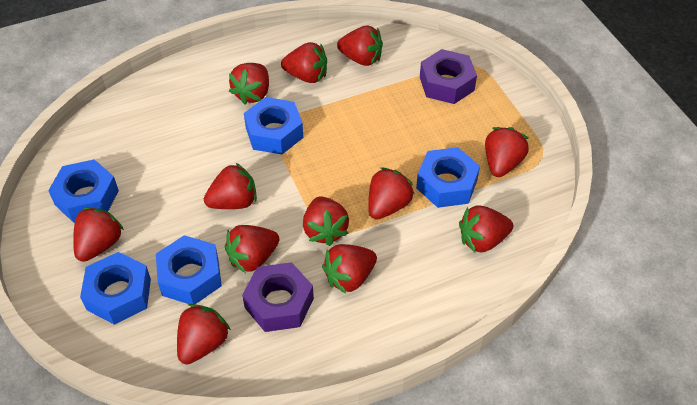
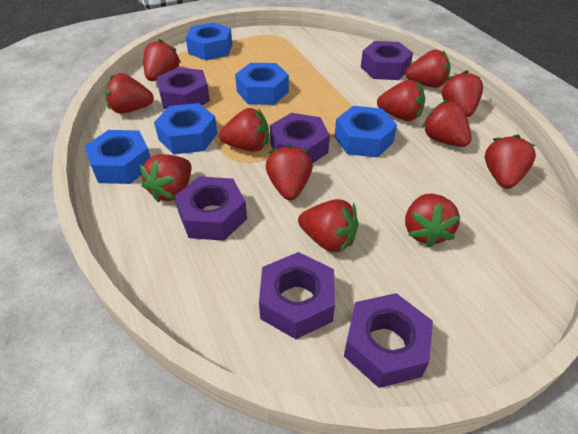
purple nut: [242,262,314,332] [420,49,477,104] = 2 -> [156,67,210,109] [174,176,247,241] [259,252,335,339] [270,113,330,164] [344,293,433,388] [361,41,413,80] = 6

